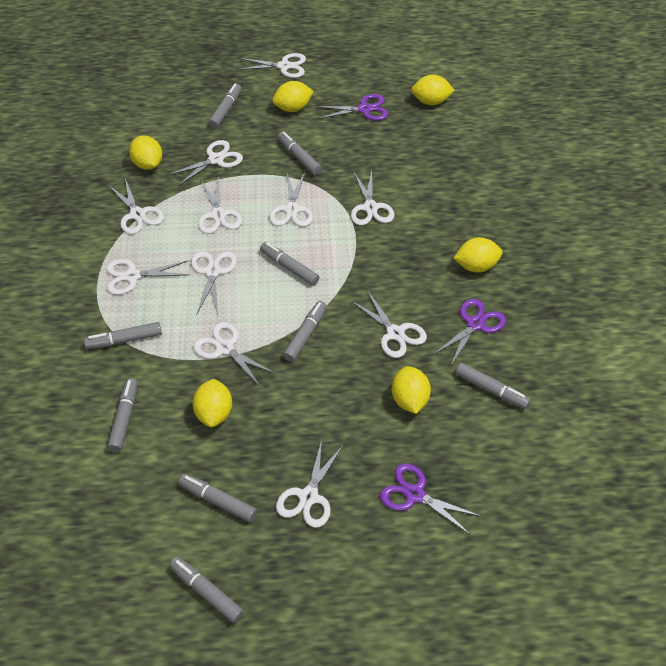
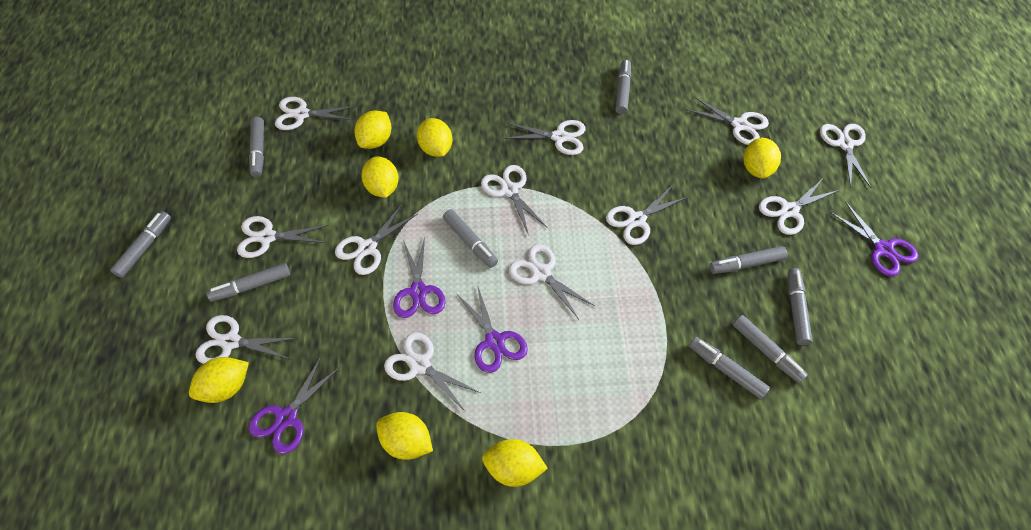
purple scissors: [315,94,389,121] [380,463,481,535] [433,299,506,366] = 3 -> [249,356,340,454] [393,237,446,318] [457,285,528,373] [830,202,919,276] = 4
white scissors: [106,259,189,295] [108,178,164,234] [168,140,243,186] [191,251,237,315] [193,322,276,386] [198,176,242,234] [237,53,306,78] [269,173,313,227] [276,439,344,528] [351,170,395,225] [351,290,427,358] = 11 -> [196,315,298,364] [237,216,329,258] [275,97,357,130] [335,203,417,275] [384,332,481,411] [481,165,548,235] [504,120,586,155] [509,244,595,319] [606,184,688,245] [686,97,769,145] [759,177,840,235] [820,124,871,188] = 12
yellow lemon: [129,135,162,170] [192,379,232,427] [272,81,314,112] [392,366,431,414] [411,74,455,105] [453,237,503,273] = 6 -> [189,357,249,403] [354,111,391,149] [361,156,399,198] [376,412,433,460] [417,118,452,157] [482,439,548,487] [743,138,781,179] = 7

